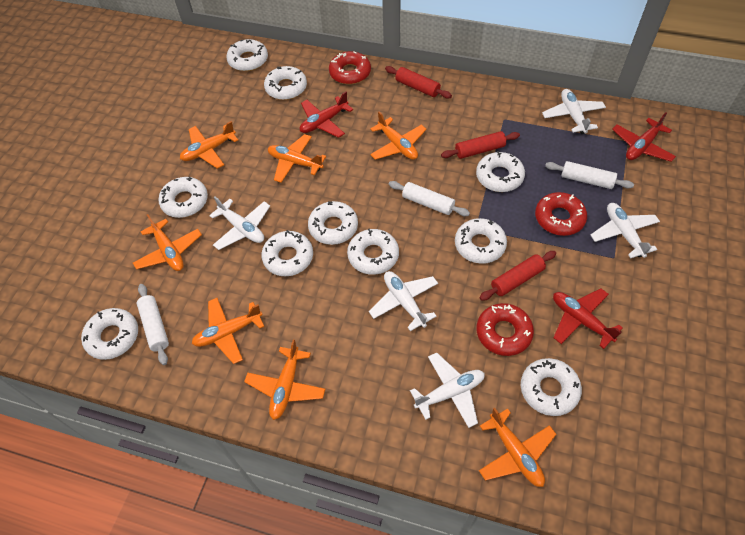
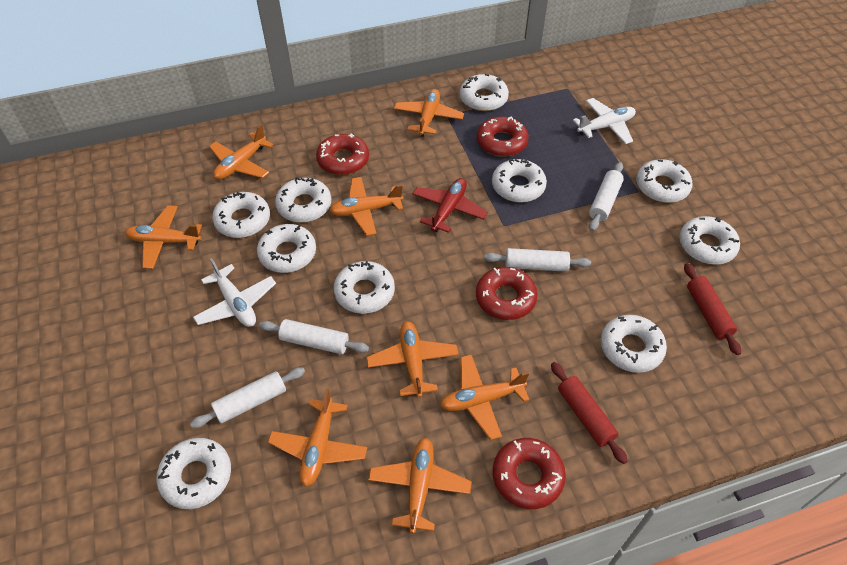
orange plane: [133,214,202,271] [180,121,238,169] [192,298,264,364] [244,340,326,420] [268,134,326,183] [370,112,427,160] [479,408,556,487] = 7 -> [125,205,202,269] [209,125,273,180] [268,389,367,487] [329,177,403,236] [366,321,459,398] [368,438,471,534] [394,89,464,137] [440,354,529,440] = 8
red donut: [329,51,371,84] [477,303,534,356] [535,192,587,236] = 3 -> [316,133,369,175] [476,267,538,320] [477,116,529,157] [493,438,566,509] = 4
red plane: [300,92,353,138] [553,288,623,349] [612,112,676,162] = 3 -> [412,178,488,233] = 1
red rolling pin: [385,66,452,99] [441,131,520,159] [479,251,556,301] = 3 -> [551,362,628,464] [684,263,741,355] = 2
white plane: [209,196,270,250] [369,271,438,331] [410,353,485,428] [542,89,606,134] [591,203,660,259] = 5 -> [193,258,276,327] [573,98,636,144] = 2
white rolling pin: [137,284,169,365] [389,181,470,216] [545,161,634,189] = 3 -> [190,367,305,428] [259,319,369,354] [484,248,591,272] [589,162,624,231] = 4

